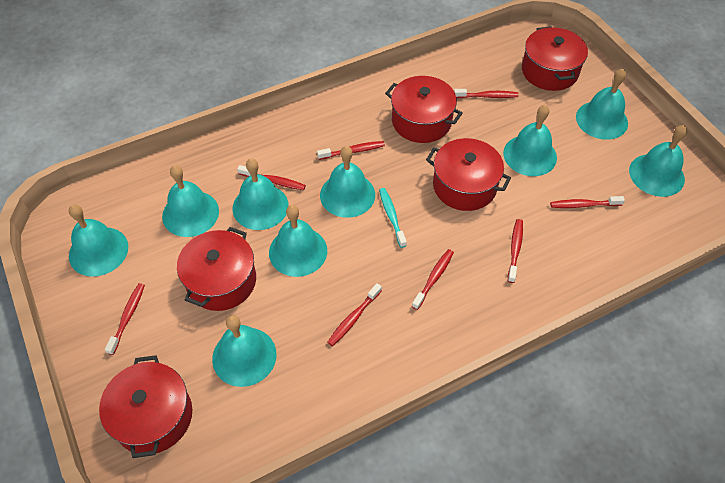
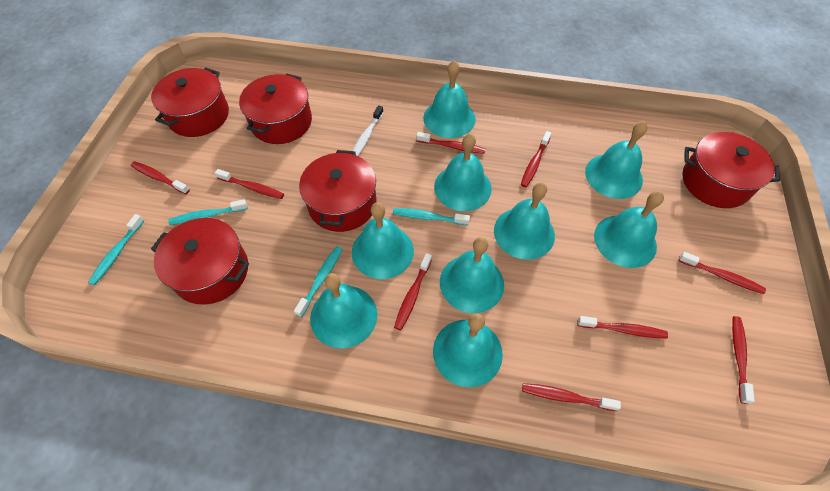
red toothbrush: [105,283,145,355] [237,165,306,190] [317,141,385,160] [327,283,382,346] [412,249,454,310] [454,89,519,98] [508,219,523,283] [550,196,625,208] = 8 -> [131,161,190,194] [215,169,284,199] [394,253,432,330] [416,132,486,154] [521,131,552,187] [522,383,621,411] [578,316,668,339] [679,252,766,294] [732,316,755,404] = 9
turquoise toothbrush: [379,188,407,248] = 1 -> [88,214,144,285] [168,199,248,225] [294,246,342,317] [393,208,470,225] = 4
white toothbrush: none = 0 -> [353,105,384,156] = 1

